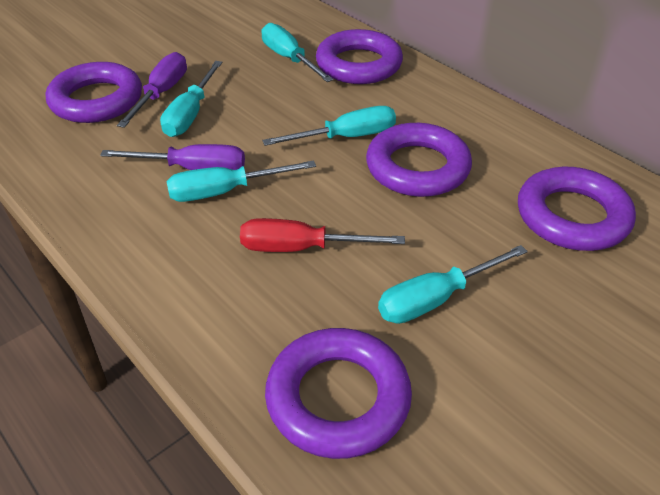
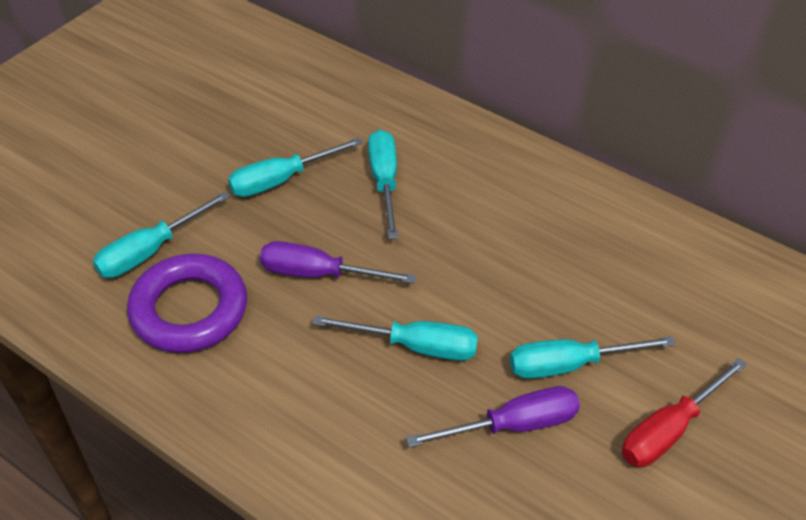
purple ring: [46,62,142,123] [265,328,412,459] [316,29,403,84] [366,123,472,197] [518,167,636,251] = 5 -> [127,254,247,353] = 1

